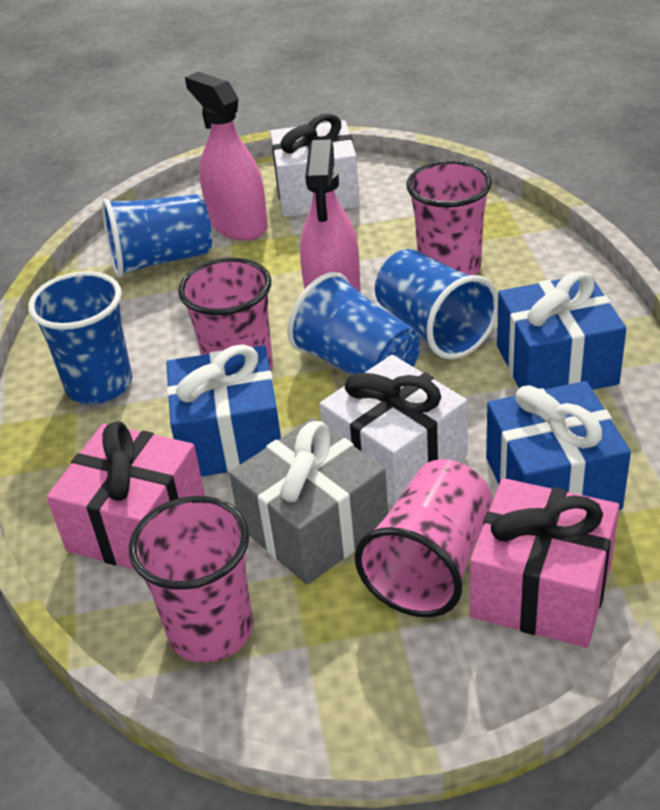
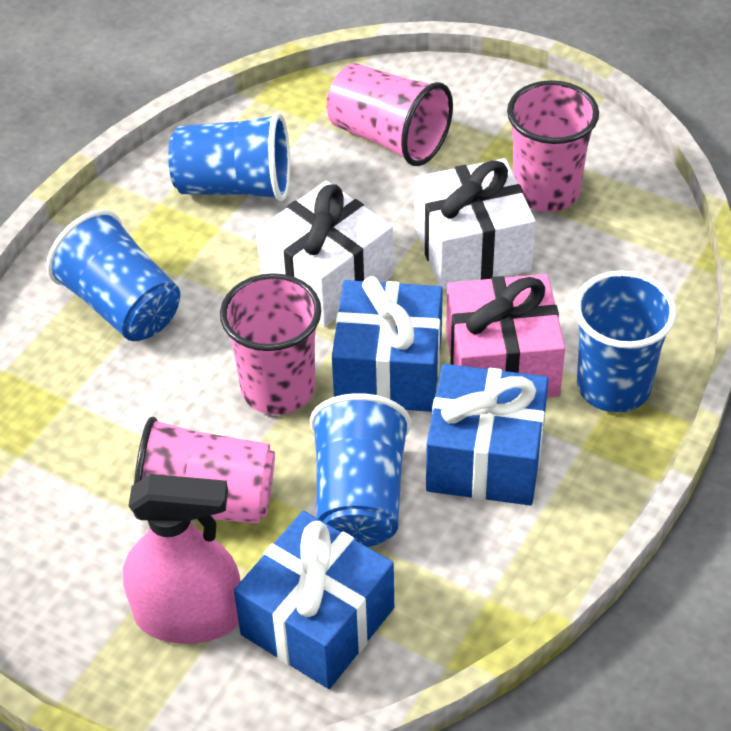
grey gift: [229,418,388,585] = 1 -> none = 0
pink gift: [47,421,205,570] [470,478,619,648] = 2 -> [446,274,565,398] = 1
pink spray bottle: [185,72,268,241] [300,139,361,293] = 2 -> [123,474,240,644] = 1

